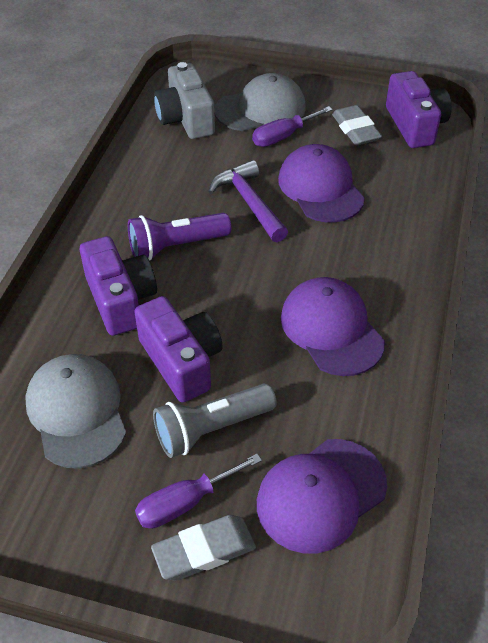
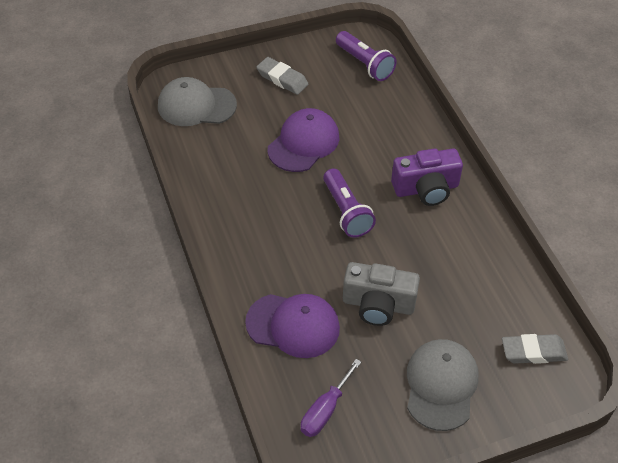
grey flashlight: [153,383,277,458] = 1 -> none = 0
purple camera: [80,236,157,336] [134,296,223,402] [386,71,452,148] = 3 -> [391,148,463,206] = 1
purple cap: [257,439,387,554] [278,144,365,223] [281,277,385,376] = 3 -> [245,294,340,358] [268,108,339,172] = 2
purple flashlight: [128,213,231,261] = 1 -> [323,168,376,238] [336,31,397,81] = 2
purple hammer: [208,160,288,242] = 1 -> none = 0
purple screwdriver: [135,454,262,529] [252,106,333,147] = 2 -> [301,359,361,437] = 1

